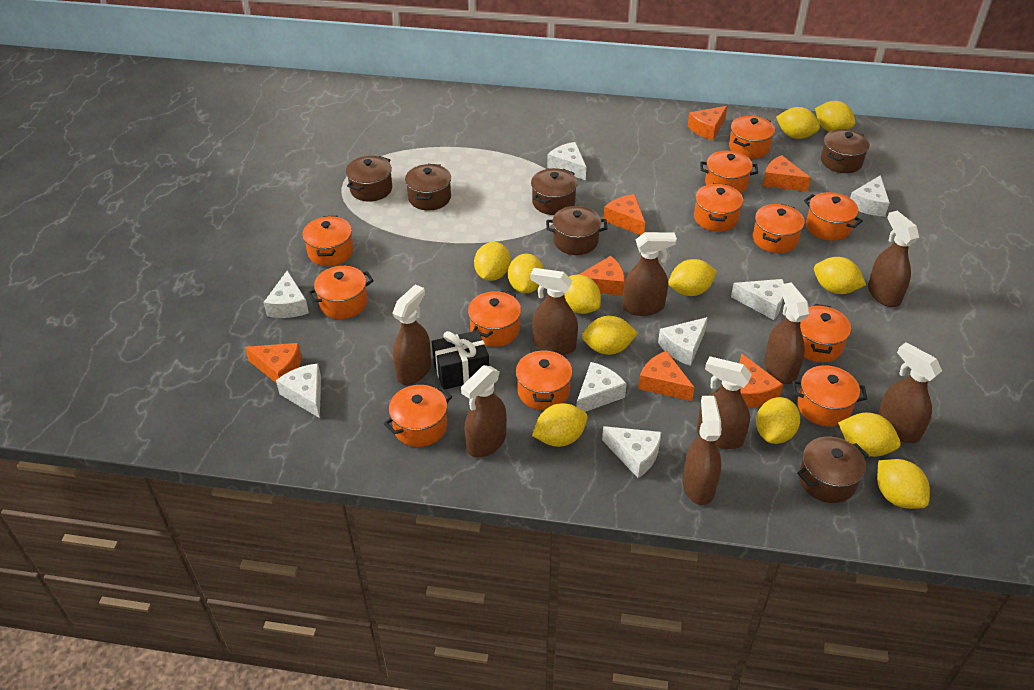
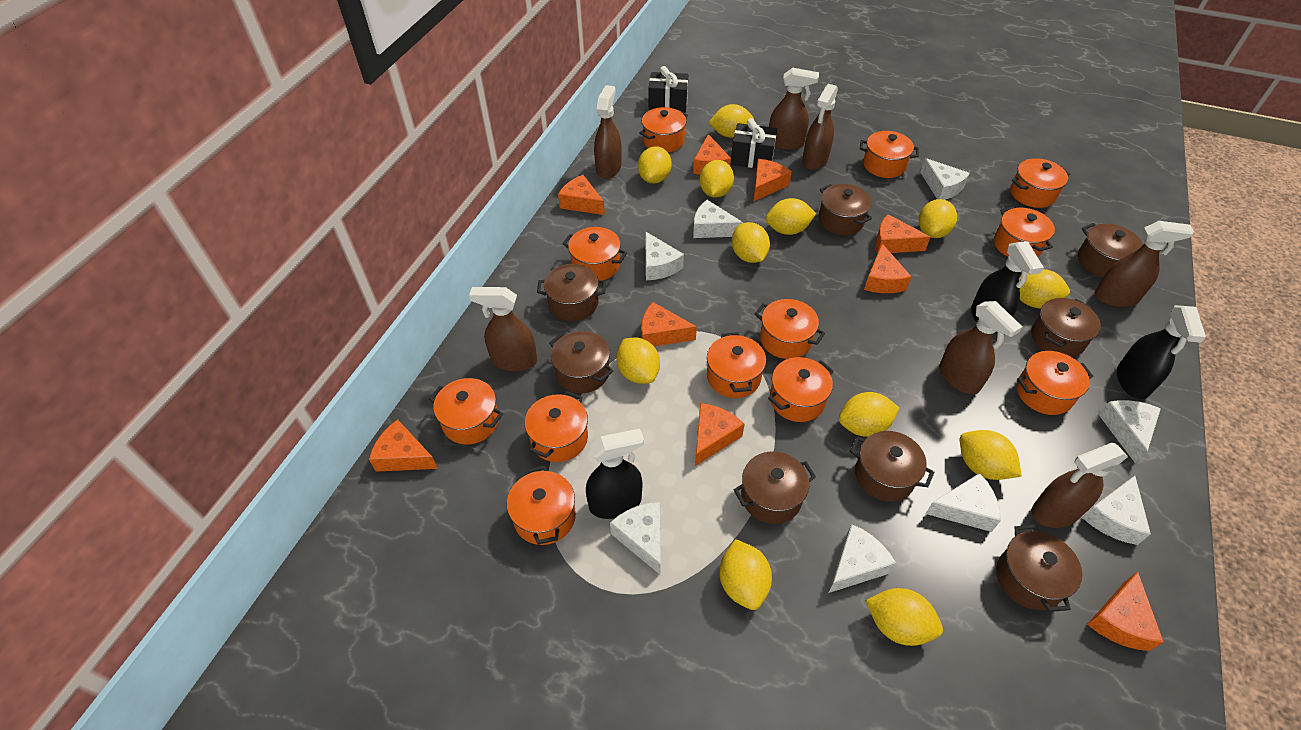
black gift: [432,330,489,390] = 1 -> [649,66,688,113] [731,118,777,168] = 2
black spray bottle: none = 0 -> [586,429,644,519] [971,241,1044,334] [1117,305,1206,399] = 3
brown pot: [346,156,392,201] [405,164,451,210] [531,168,578,215] [546,206,608,255] [797,437,869,503] [821,129,870,173] = 6 -> [537,264,606,321] [549,331,613,393] [734,451,816,524] [819,184,872,235] [850,431,934,502] [996,525,1082,612] [1031,298,1101,357] [1078,223,1143,277] = 8
brown spray bottle: [392,285,431,385] [461,365,507,458] [530,268,578,355] [622,232,677,316] [682,396,721,505] [697,356,752,449] [764,283,810,384] [868,211,919,307] [877,342,942,443] = 9 -> [469,287,537,371] [594,85,622,179] [769,68,819,150] [802,84,838,170] [939,301,1022,394] [1031,443,1128,528] [1095,221,1194,307] = 7
orange cheese: [245,343,302,383] [579,256,625,296] [603,194,645,235] [638,351,695,401] [688,106,727,140] [739,353,783,408] [763,155,811,192] = 7 -> [369,419,438,472] [558,175,605,215] [641,302,697,346] [693,134,731,175] [695,403,745,466] [754,159,792,201] [864,244,912,293] [875,214,931,254] [1087,571,1164,651] = 9

